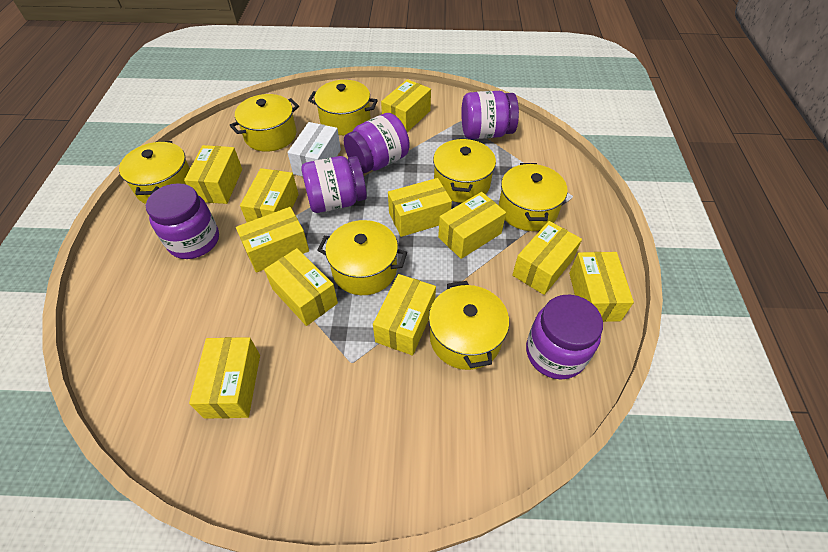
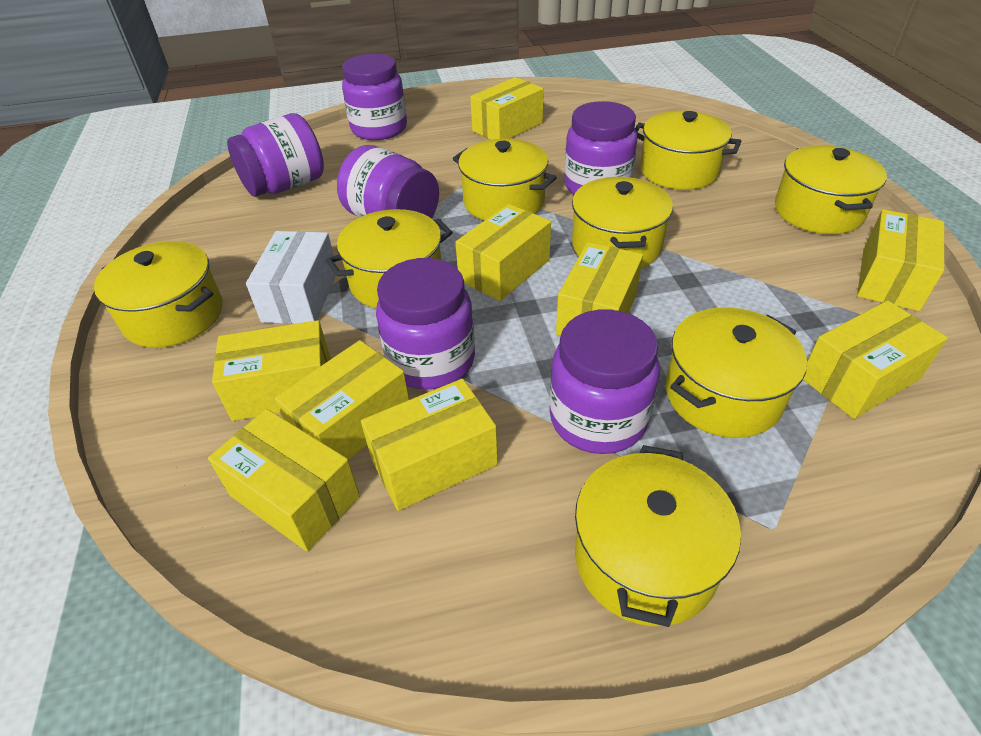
purple jar: [146,183,219,259] [301,156,367,213] [344,113,410,173] [461,91,519,139] [526,295,603,379] = 5 -> [227,113,324,197] [337,145,439,219] [342,54,407,140] [376,258,475,390] [549,309,660,454] [564,101,637,194] = 6
yellow box: [184,145,242,204] [189,337,260,419] [236,207,309,273] [240,168,299,222] [264,248,338,326] [373,274,436,355] [381,79,431,132] [388,178,452,237] [438,192,506,259] [512,221,582,295] [569,252,634,322] = 11 -> [208,409,360,552] [212,320,331,421] [275,340,409,460] [361,379,498,511] [455,204,551,301] [470,77,544,140] [556,242,643,335] [803,301,947,419] [857,209,944,311] = 9
yellow pot: [119,141,190,204] [230,94,299,152] [308,80,378,135] [317,220,407,295] [429,281,509,370] [433,138,496,203] [499,163,568,231] = 7 -> [94,241,223,348] [326,209,453,308] [453,139,557,220] [572,177,673,268] [575,445,741,627] [635,111,742,190] [666,307,807,438] [775,145,887,234] = 8

